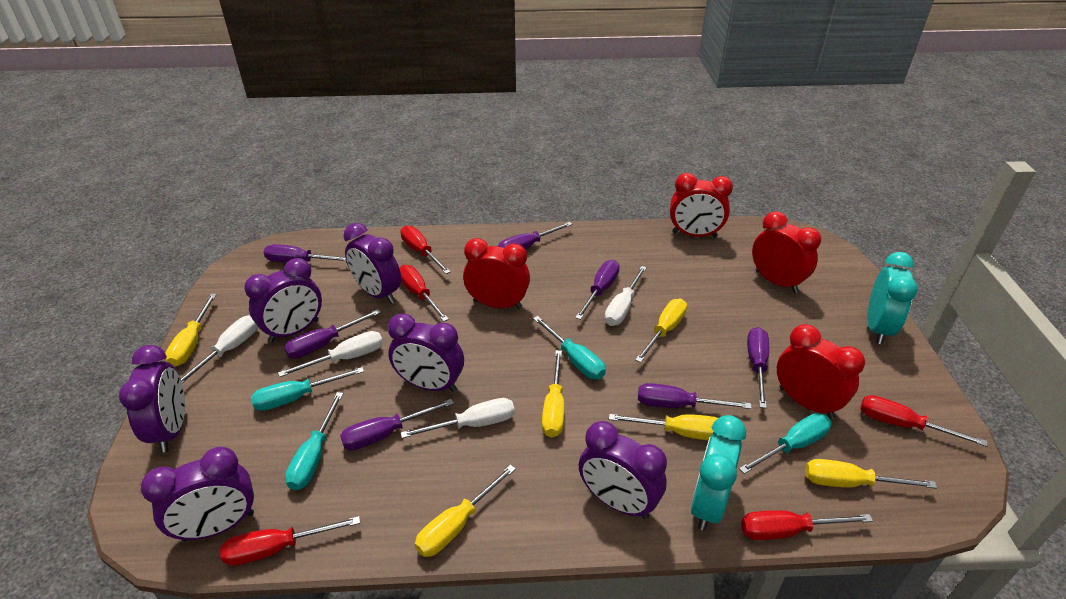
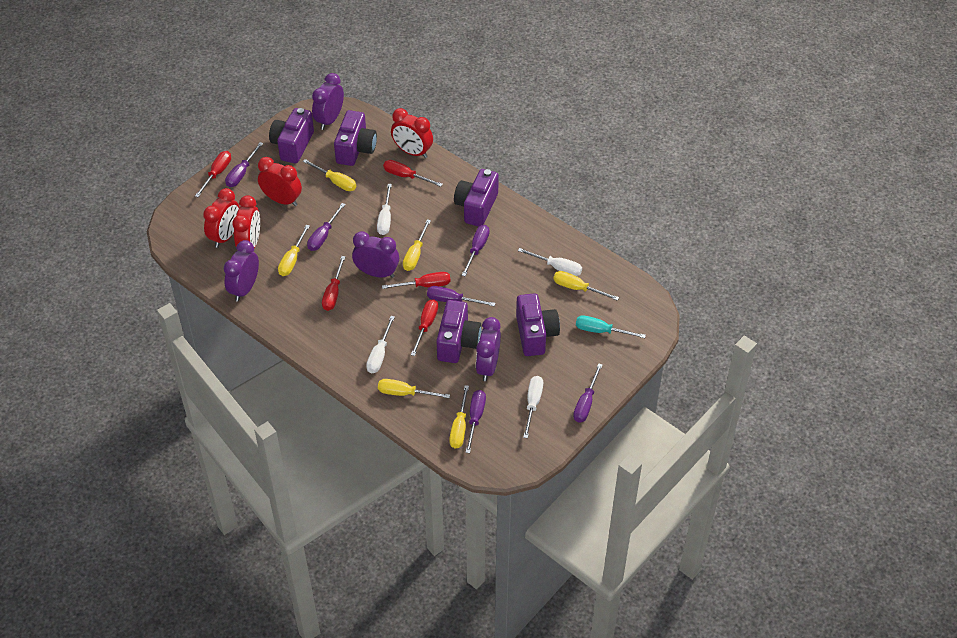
purple camera: none = 0 -> [269,108,314,163] [334,110,377,166] [436,300,482,363] [454,169,499,227] [516,293,560,356] = 5
purple clock: [119,345,185,453] [141,447,254,541] [244,258,322,342] [344,223,401,304] [388,313,464,392] [579,421,667,519] = 6 -> [224,240,259,302] [312,73,344,130] [352,231,399,278] [476,317,501,381] = 4
purple screwdriver: [264,244,346,262] [284,309,381,359] [340,399,454,450] [498,222,573,250] [575,260,620,320] [638,383,752,409] [747,327,769,408] = 7 -> [225,142,263,187] [307,203,346,251] [427,286,495,306] [461,225,490,276] [465,390,486,453] [573,363,602,422] = 6
turquoise clock: [690,415,746,531] [868,252,918,344] = 2 -> none = 0
turquoise screwdriver: [251,367,364,411] [285,392,344,490] [533,316,606,379] [739,413,832,474] = 4 -> [576,315,646,338] = 1

